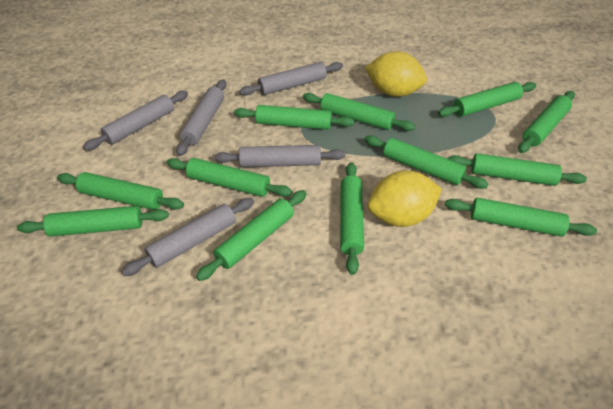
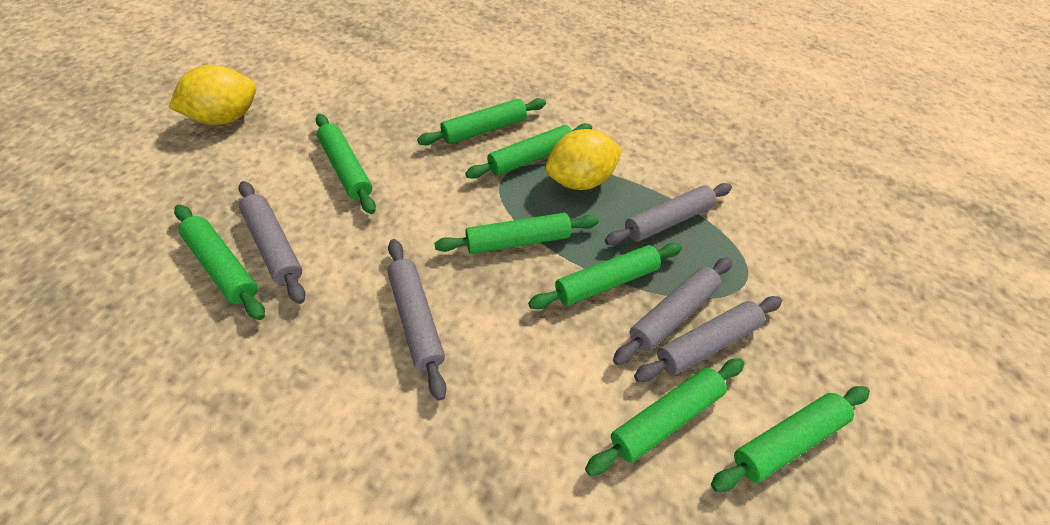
green rolling pin: [17,206,169,237] [57,172,184,210] [166,158,292,197] [196,190,307,281] [234,105,354,130] [303,93,415,131] [340,162,364,275] [364,135,488,189] [438,82,536,117] [445,198,597,237] [448,153,587,186] [518,91,575,153] = 12 -> [174,205,265,320] [315,114,376,214] [417,98,546,145] [434,213,599,254] [465,123,592,179] [528,243,682,309] [585,358,745,476] [711,386,870,492] = 8

